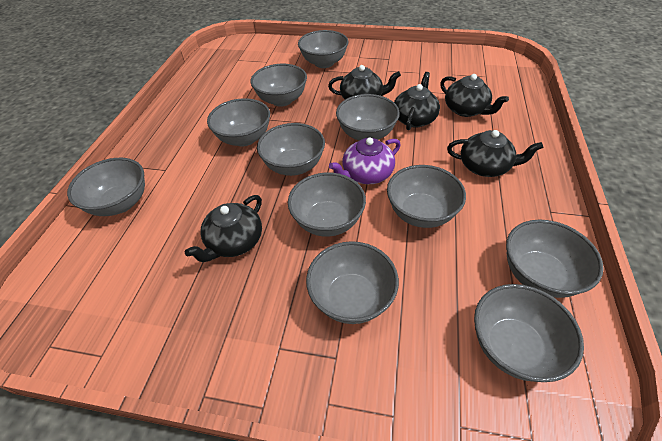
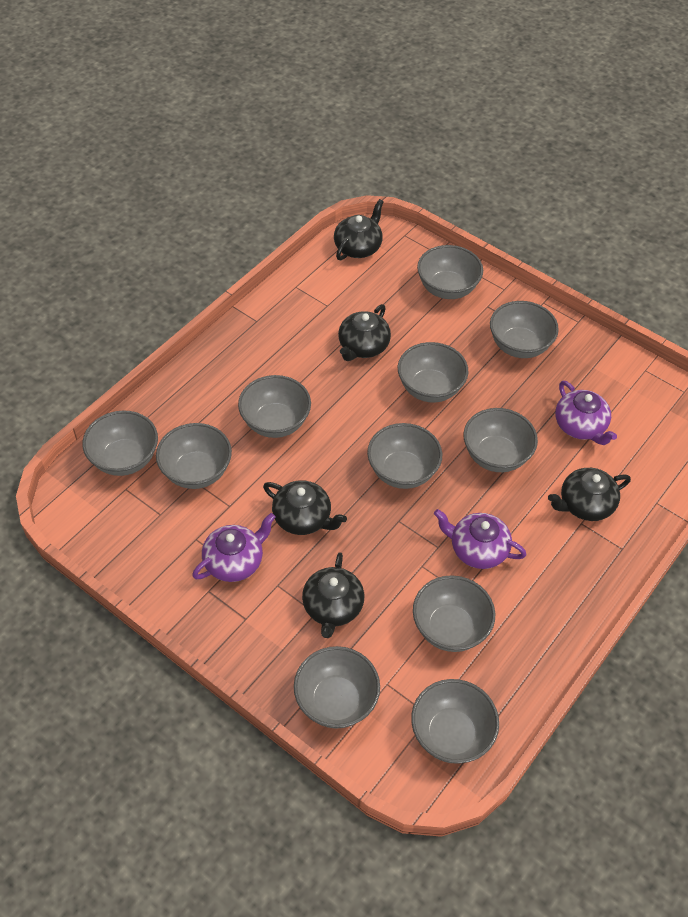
purple teapot: [329,138,401,184] = 1 -> [192,513,276,582] [434,509,526,569] [555,381,617,445] = 3

